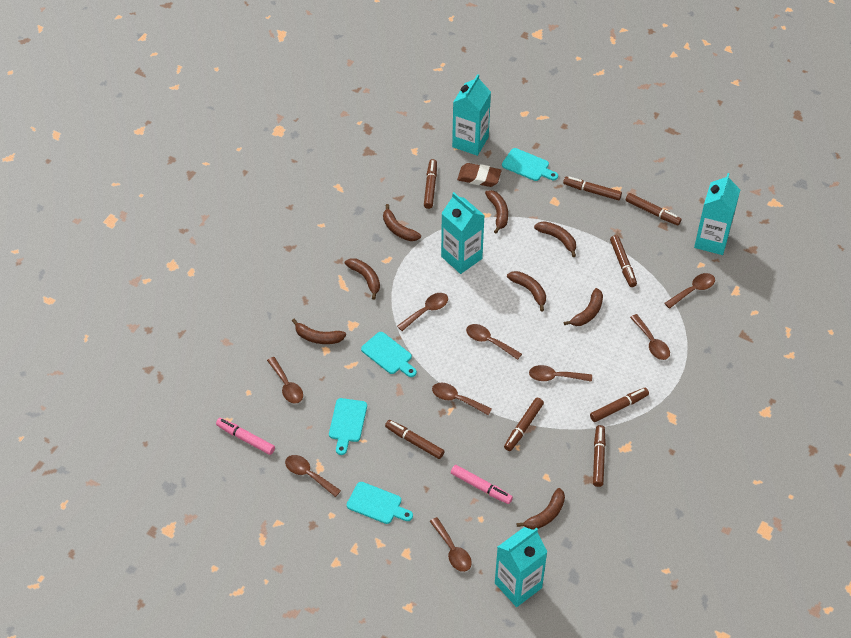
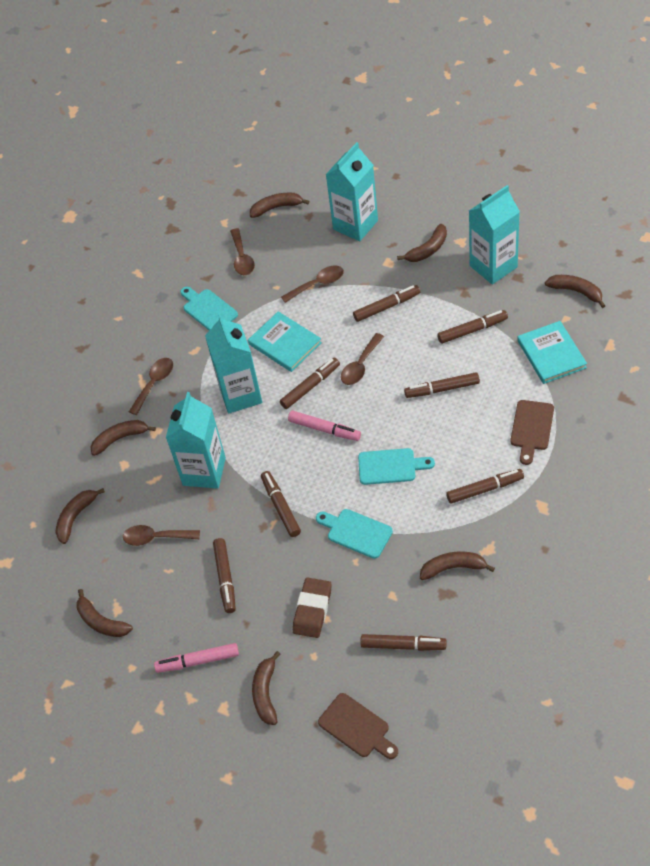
brown cutting board: none = 0 -> [318,693,398,759] [510,400,554,465] = 2
brown spoon: [267,357,303,404] [285,455,341,497] [397,293,448,331] [430,517,472,572] [432,383,492,415] [466,324,522,360] [529,365,592,382] [630,314,670,360] [664,273,715,309] = 9 -> [123,525,200,546] [129,358,173,415] [230,228,255,275] [281,266,344,303] [341,333,384,385] = 5
turquoise book: none = 0 -> [248,311,322,372] [517,321,587,384] = 2
turquoise cutting board: [329,398,367,455] [347,482,413,524] [361,332,417,377] [502,148,558,181] = 4 -> [180,287,238,331] [316,509,393,559] [358,448,435,485] = 3

